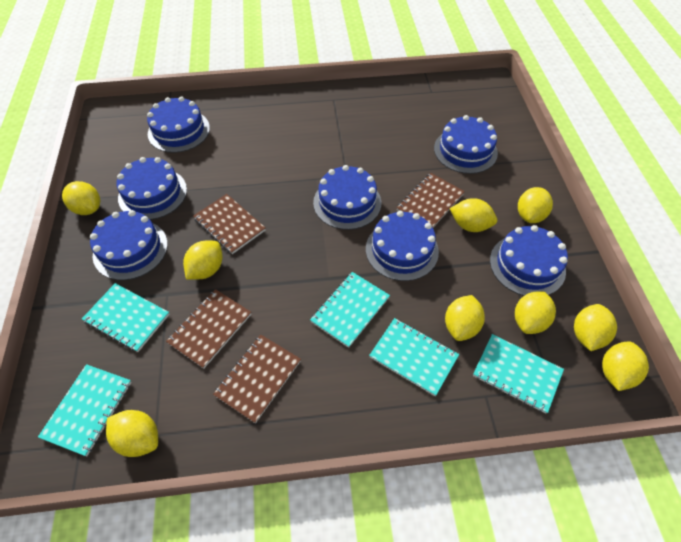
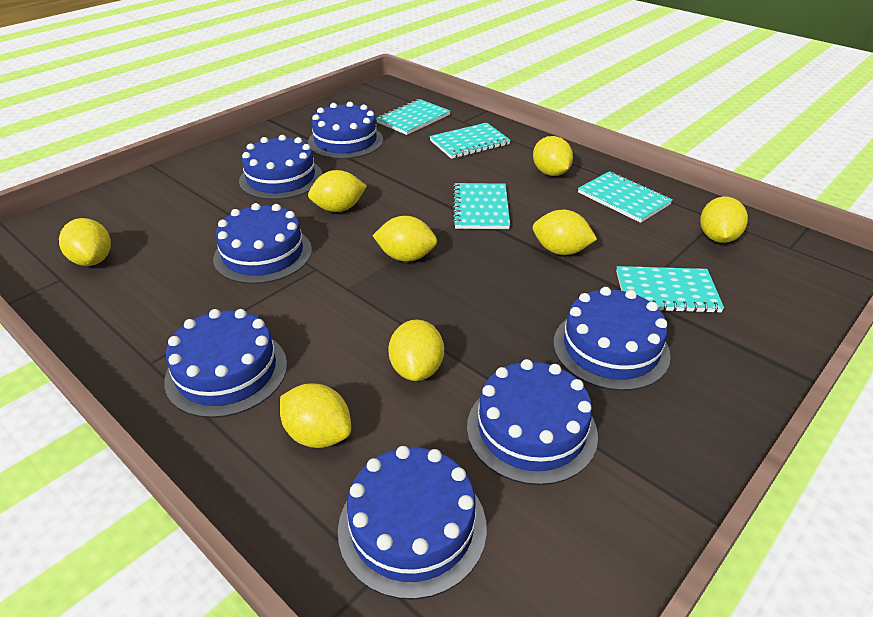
brown notebook: [166,289,251,369] [193,194,266,254] [213,335,301,423] [397,173,465,228] = 4 -> none = 0
yellow lemon: [62,181,100,215] [106,410,158,457] [183,240,222,280] [445,295,485,341] [450,198,497,232] [515,292,556,334] [518,187,553,223] [574,304,617,351] [602,341,649,391] = 9 -> [59,218,111,266] [280,384,351,448] [308,170,367,212] [372,216,437,262] [388,320,444,381] [533,136,573,176] [533,210,597,255] [700,197,748,243] = 8

